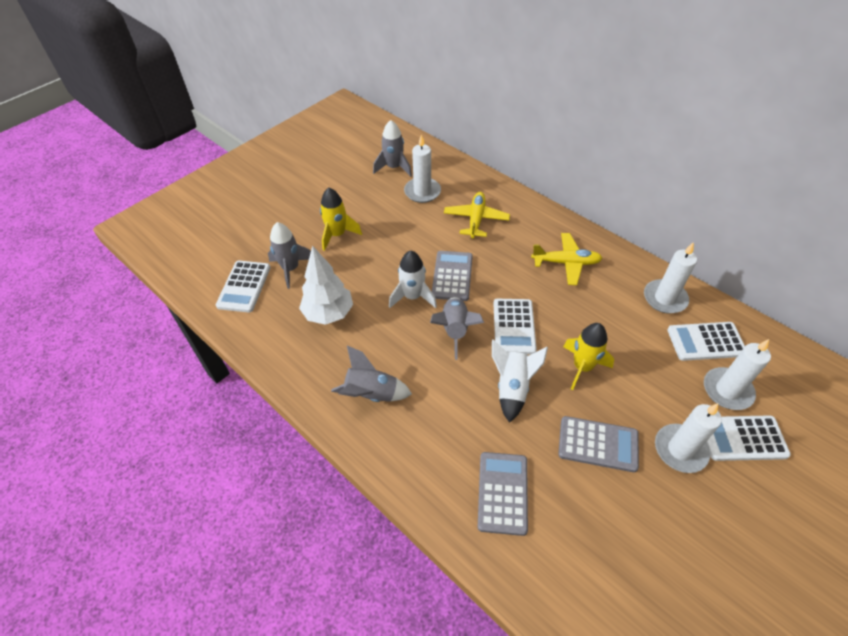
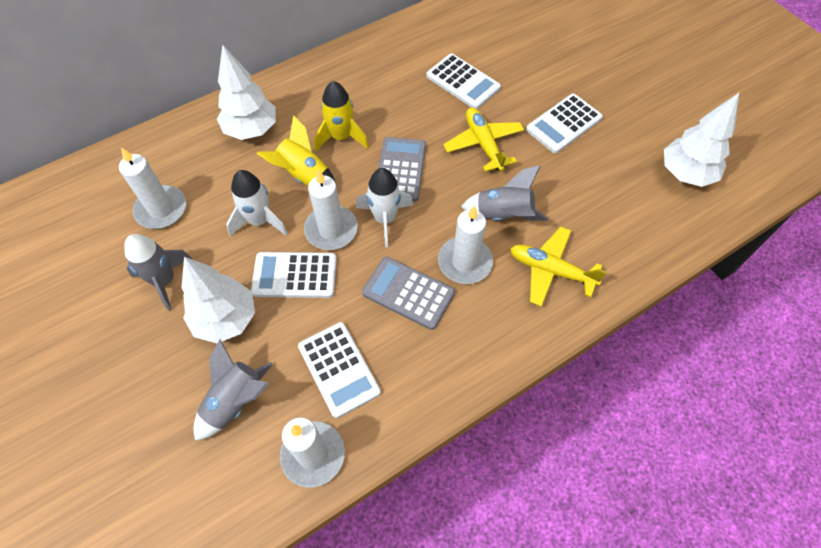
grey calculator: [432,251,473,301] [478,452,528,536] [558,416,639,472] = 3 -> [362,257,455,330] [378,137,426,202] = 2
grey rocket: [268,222,311,289] [331,346,412,402] [373,120,412,177] [430,297,484,360] = 4 -> [124,234,192,311] [194,339,273,441] [461,165,548,221] = 3
white tree: [299,245,353,325] = 1 -> [181,257,255,343] [217,45,276,140] [664,93,739,187] = 3

